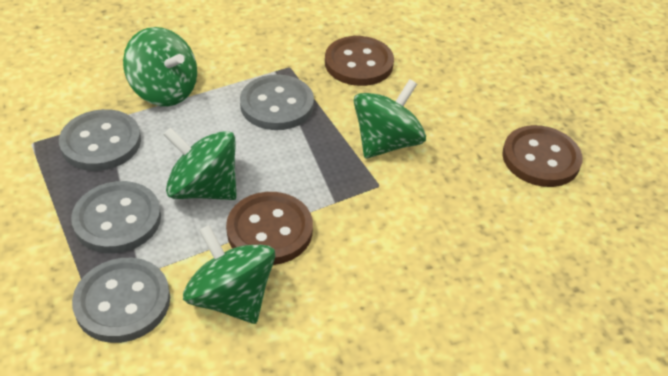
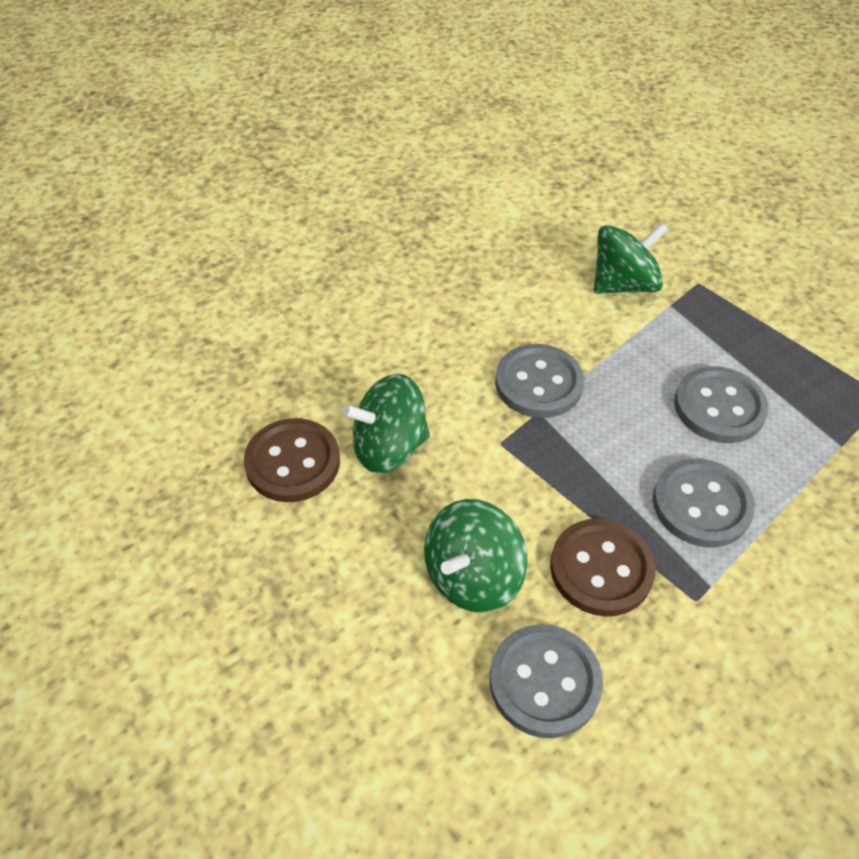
brown button: [226,192,313,265] [325,36,394,86] [502,125,583,187] = 3 -> [244,418,340,502] [550,519,655,616] = 2
green spinning top: [123,27,197,106] [163,127,237,200] [183,225,275,324] [354,79,426,158] = 4 -> [342,374,430,474] [424,499,527,613] [594,222,668,294] = 3

